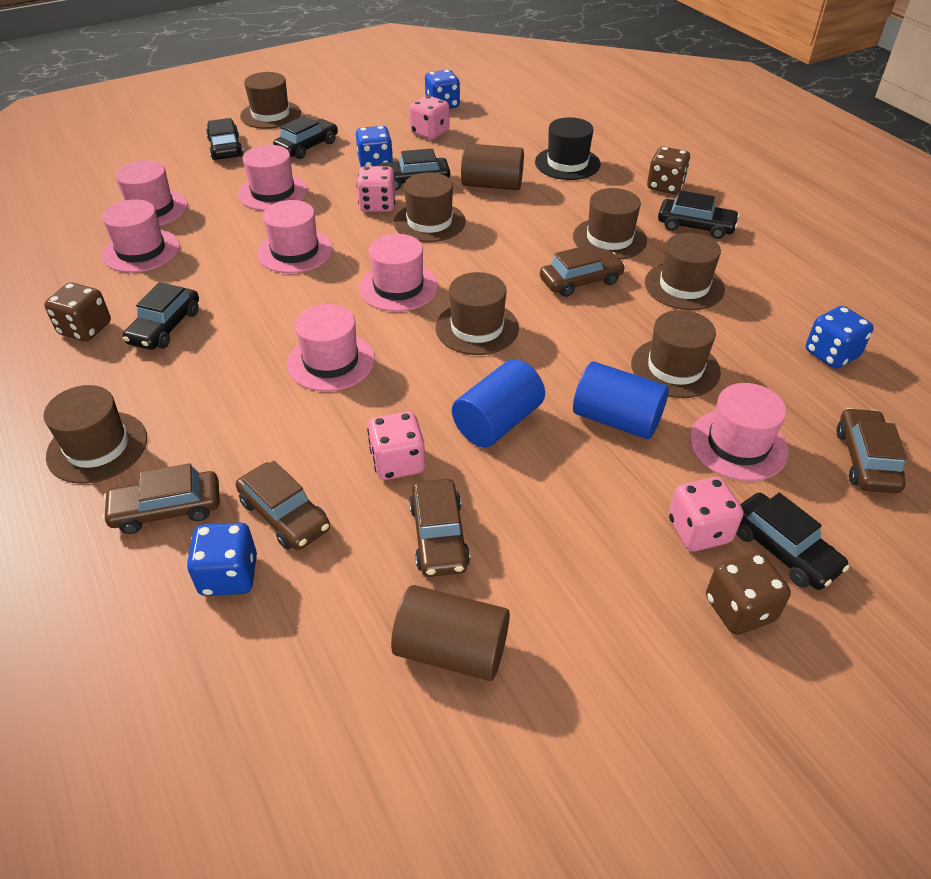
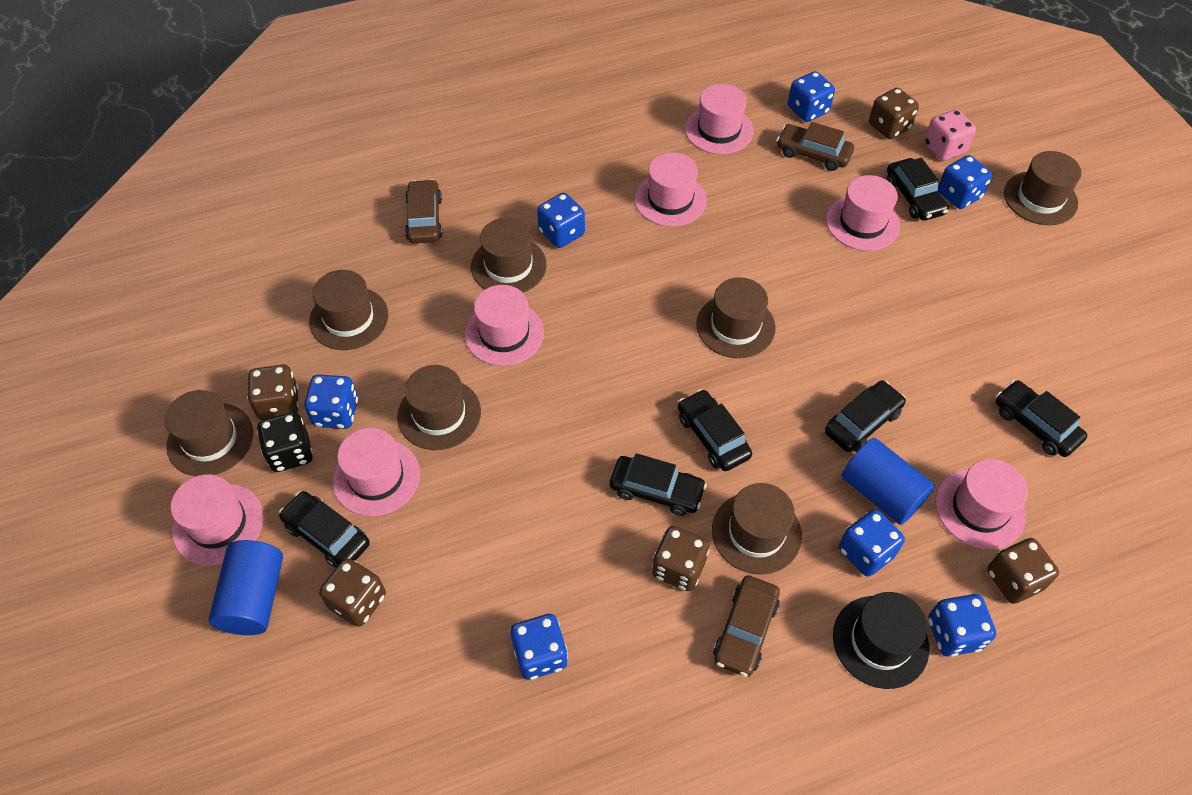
black dice: none = 0 -> [257,412,313,472] = 1
blue dice: [187,522,257,596] [356,126,393,167] [425,70,460,109] [806,306,874,369] = 4 -> [304,375,358,429] [510,614,568,680] [537,193,585,248] [788,71,835,122] [839,509,905,577] [928,594,996,657] [938,155,992,209] = 7
brown car: [102,463,220,534] [236,461,330,550] [409,479,470,577] [540,245,625,297] [837,408,907,493] = 5 -> [405,179,443,243] [713,575,780,677] [777,122,854,171] = 3
brown cylinder: [391,585,510,681] [461,143,524,190] = 2 -> none = 0
brown dice: [44,283,111,341] [647,147,691,194] [706,551,791,635] = 3 -> [247,364,299,420] [319,558,386,627] [652,526,710,591] [869,88,919,139] [987,538,1059,604] = 5
pink dice: [357,166,396,212] [367,412,425,480] [409,96,450,140] [669,477,743,551] = 4 -> [924,109,976,161] = 1

